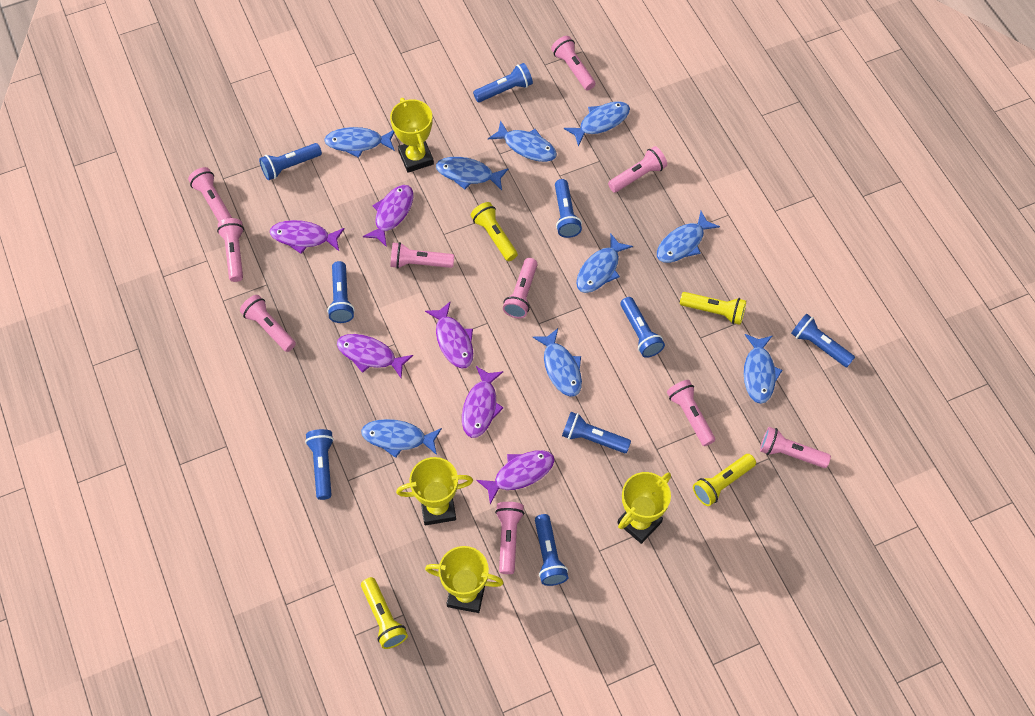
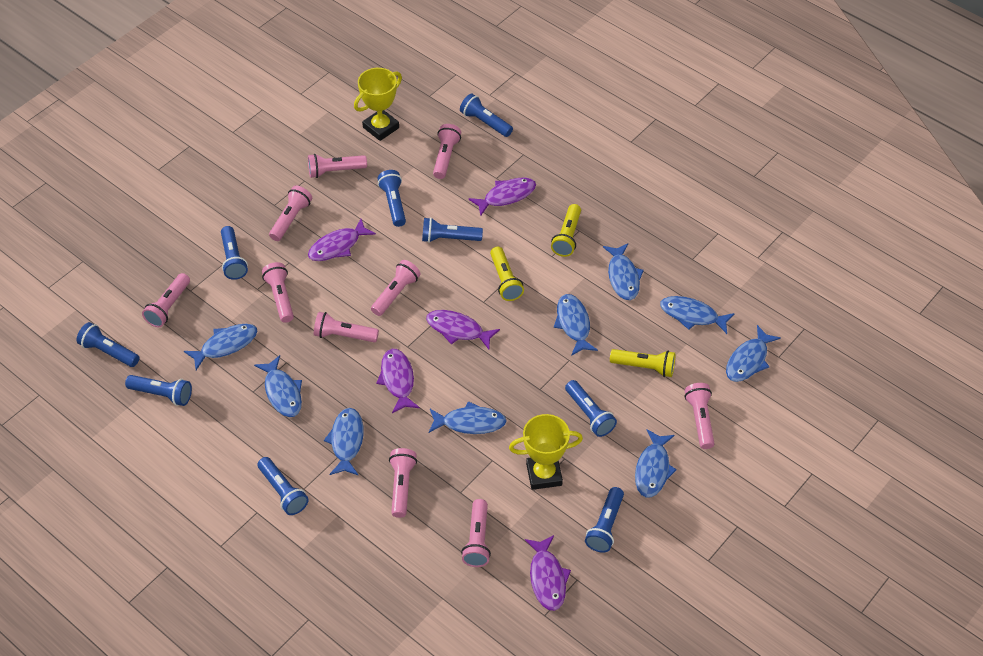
purple fish: [270,220,345,254] [337,334,413,378] [363,185,413,247] [425,302,473,369] [462,366,504,438] [476,450,555,504] = 6 -> [308,219,376,261] [376,349,420,413] [426,310,500,349] [469,178,536,216] [525,535,571,611] = 5
yellow flashlight: [361,577,408,649] [471,202,518,261] [680,292,746,325] [693,454,756,506] = 4 -> [490,246,524,301] [551,204,581,257] [610,349,675,377] = 3
yellow trophy: [390,98,434,173] [396,457,473,525] [425,546,504,613] [617,472,671,544] = 4 -> [354,68,402,141] [509,414,583,490] = 2

